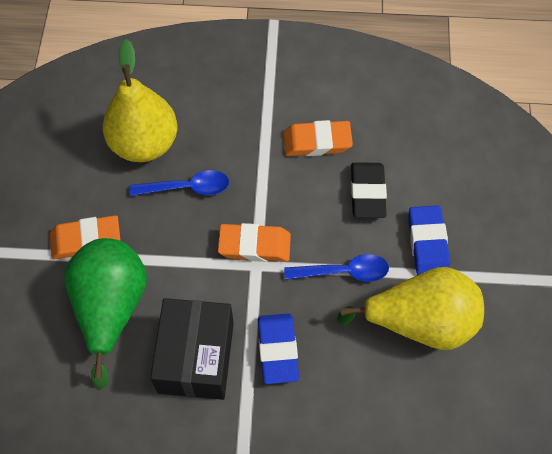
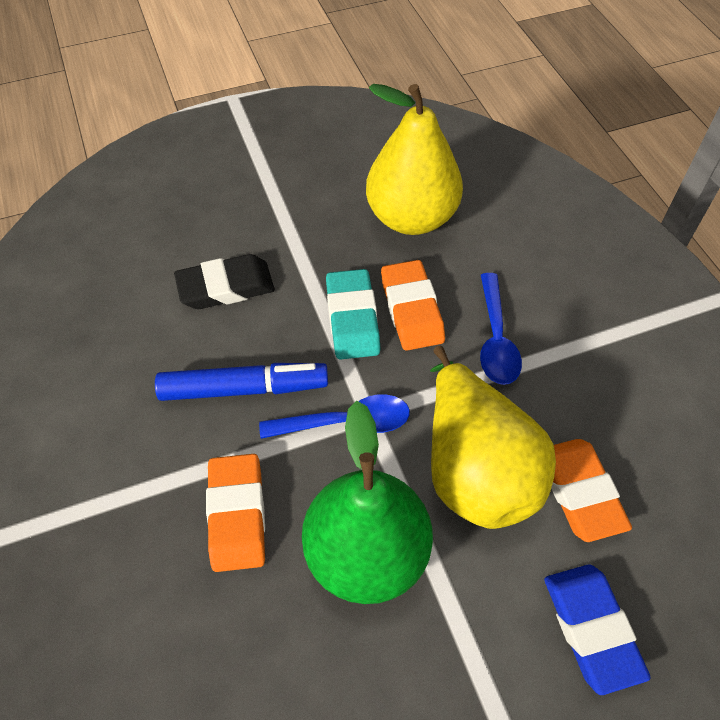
black box: [150,298,234,400] = 1 -> none = 0
blue eraser: [258,313,299,384] [408,205,450,275] = 2 -> [544,565,651,695] = 1
blue marker: none = 0 -> [155,363,328,401] = 1
turquoise eraser: none = 0 -> [326,269,381,360] = 1

